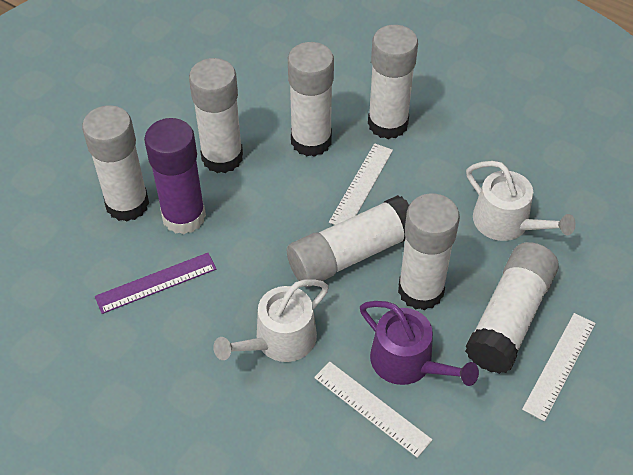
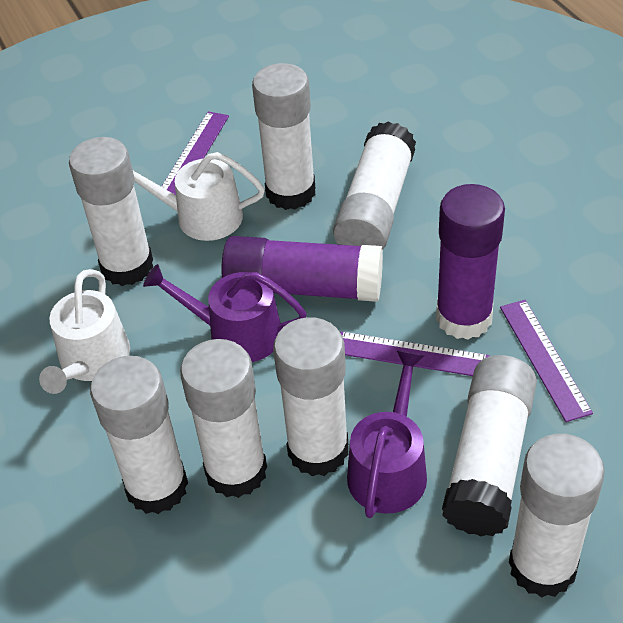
purple glue stick: [144,118,206,234] = 1 -> [221,236,383,302] [436,184,505,340] = 2
purple ruler: [95,253,217,314] = 1 -> [161,111,229,195] [340,331,490,376] [500,300,593,422] = 3
purple watering can: [360,301,479,386] = 1 -> [143,264,307,362] [347,350,427,518] = 2
white glue stick: [82,105,149,222] [189,58,243,173] [287,195,409,287] [288,42,334,157] [368,25,418,139] [398,193,460,310] [465,242,559,374] = 7 -> [69,137,153,286] [90,356,188,514] [180,339,267,498] [252,63,315,210] [273,317,349,476] [333,121,416,249] [442,355,537,536] [509,434,605,598] = 8
white ruler: [314,362,432,458] [329,143,393,225] [522,313,596,421] = 3 -> none = 0

